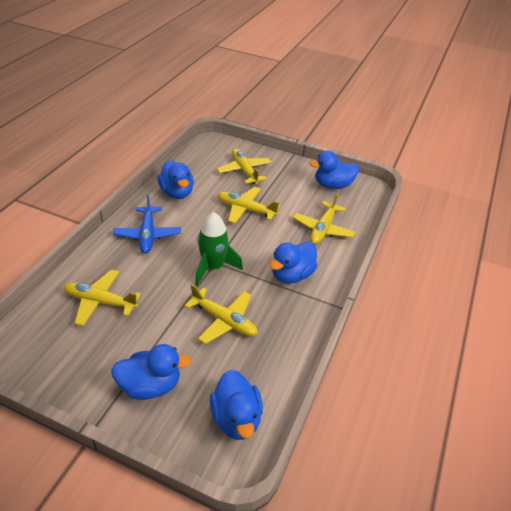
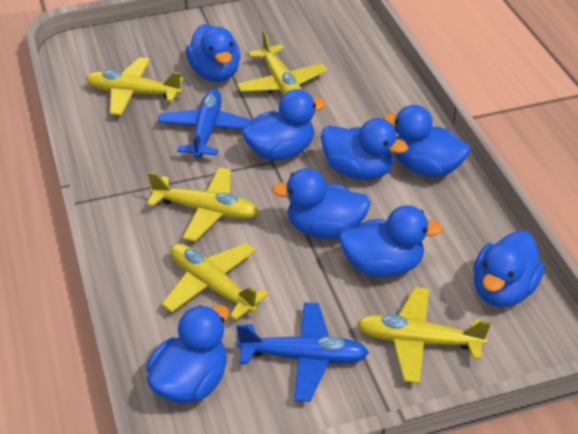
blue duck: [111,344,191,400] [157,161,194,199] [210,370,263,440] [270,241,317,284] [309,151,359,189] = 5 -> [146,305,229,403] [186,24,240,82] [242,89,326,161] [272,168,371,239] [321,118,408,180] [339,205,443,278] [383,105,470,177] [473,231,544,307] = 8
blue plane: [113,195,181,254] = 1 -> [158,89,252,158] [236,302,369,402] = 2
green rocket: [195,212,243,286] = 1 -> none = 0

